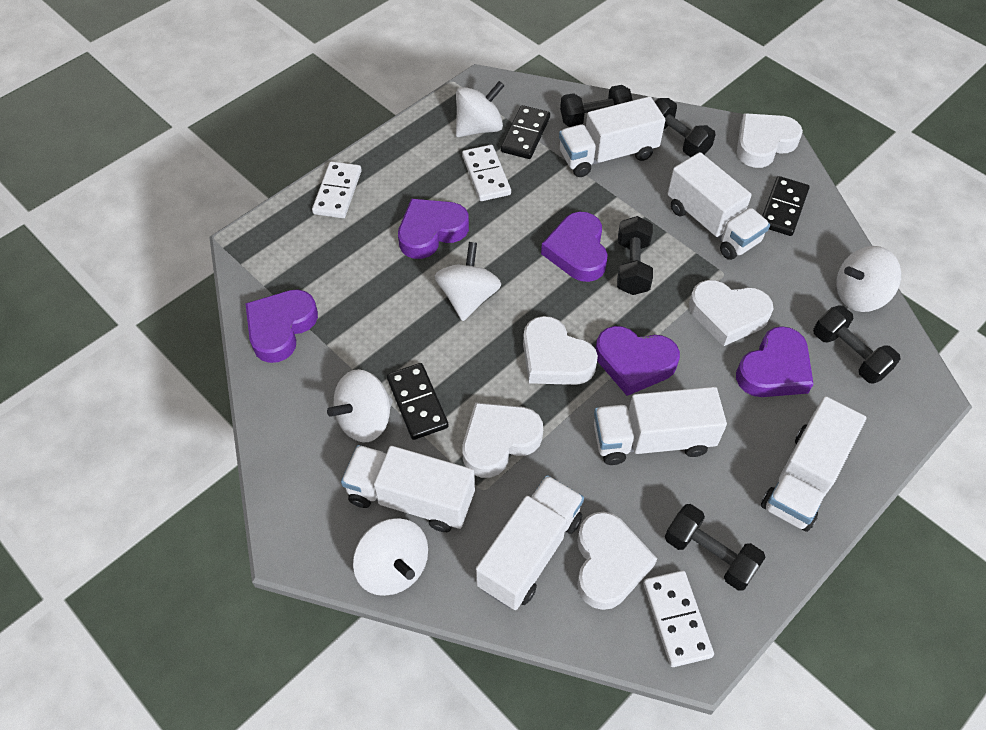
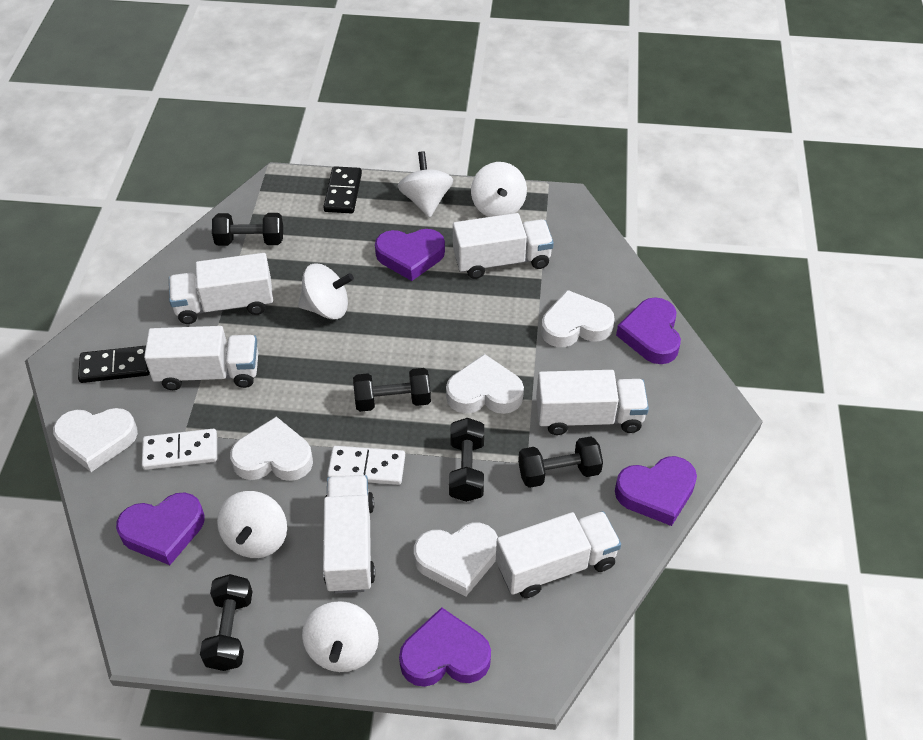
black domino: [387,363,449,440] [501,105,550,159] [762,176,809,236] = 3 -> [78,346,150,383] [323,166,362,213] = 2
white domino: [312,161,362,218] [462,145,511,201] [643,570,714,667] = 3 -> [142,429,217,470] [327,446,405,485] = 2

